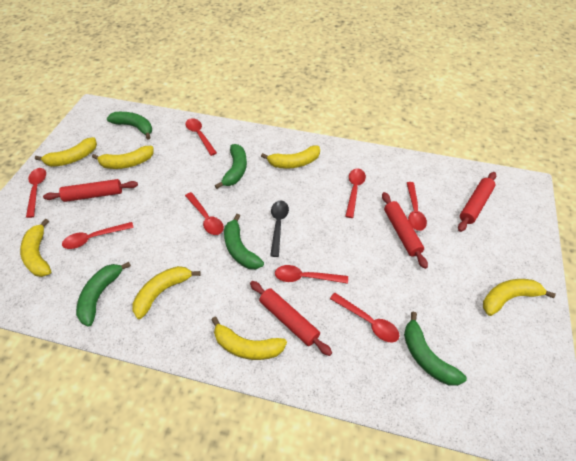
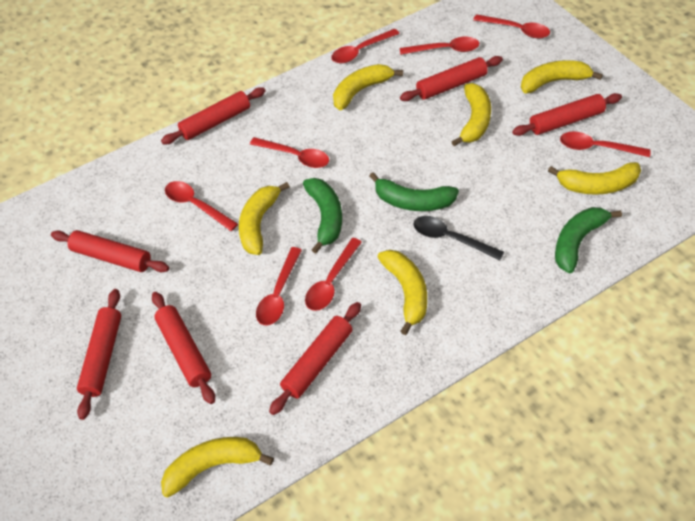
green banana: [76,262,131,326] [107,112,152,139] [215,144,247,189] [224,214,264,269] [404,312,467,386] = 5 -> [303,178,342,254] [369,172,459,211] [555,207,622,273] = 3
red rolling pin: [43,179,138,202] [250,281,332,356] [382,192,428,269] [458,172,496,232] = 4 -> [51,230,169,272] [77,289,121,420] [152,292,215,404] [161,87,265,144] [269,302,361,415] [400,56,503,101] [512,93,622,136] = 7

